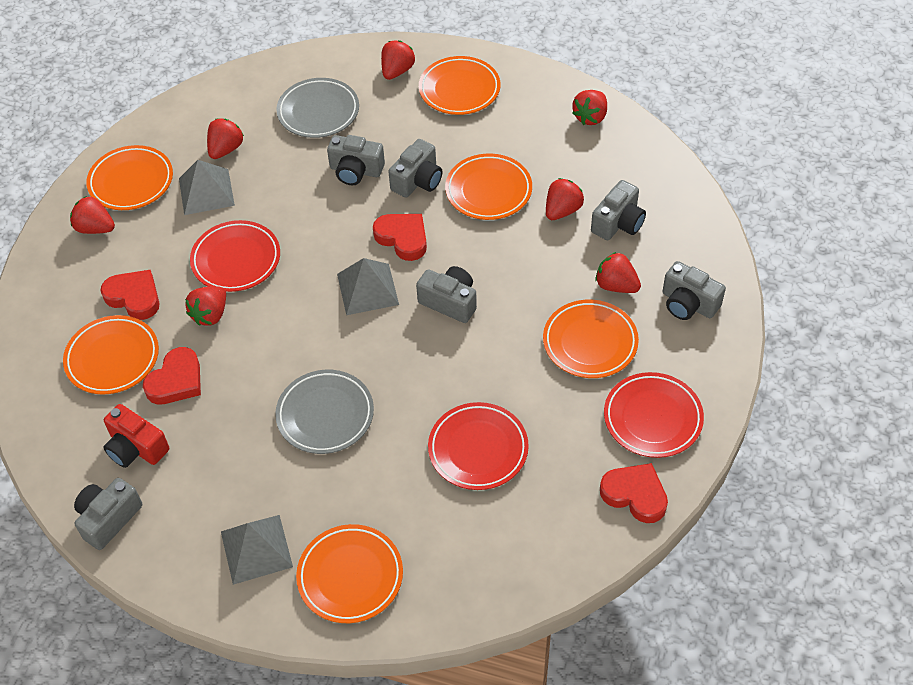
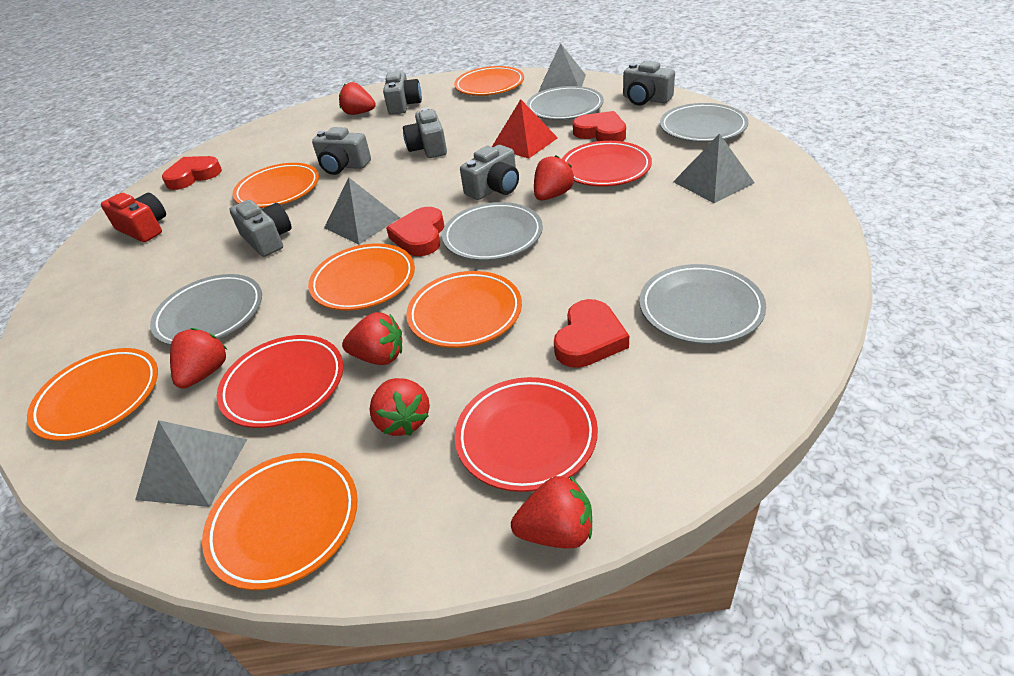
grey plate: [275,370,374,454] [276,78,359,138] = 2 -> [150,274,262,345] [442,202,543,261] [526,86,604,120] [639,264,766,344] [660,103,748,142] = 5
grey pyramid: [179,160,235,215] [221,515,293,585] [337,258,399,315] = 3 -> [135,420,247,507] [324,177,400,245] [539,43,586,92] [673,133,755,203] = 4
red pyramid: none = 0 -> [492,99,558,158] = 1
red strawberry: [70,196,115,234] [185,286,226,326] [207,119,244,159] [381,40,415,80] [546,178,584,220] [572,90,607,125] [595,252,641,293] = 7 -> [170,328,227,389] [339,82,376,115] [342,312,402,365] [369,378,430,436] [511,476,592,549] [534,155,574,200] = 6

